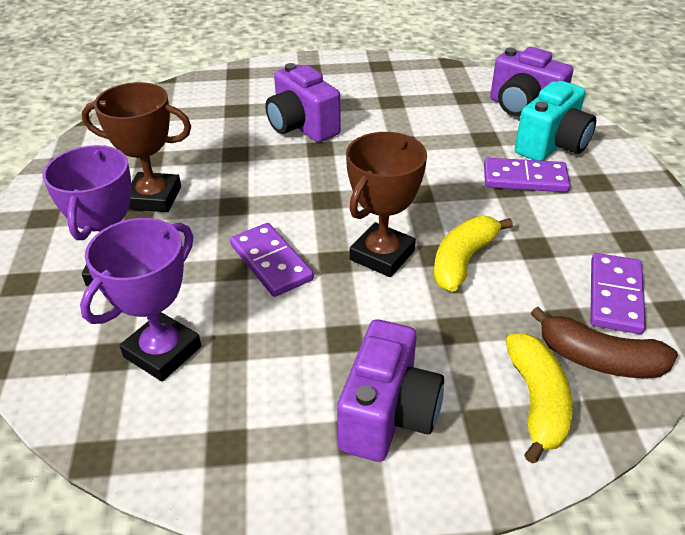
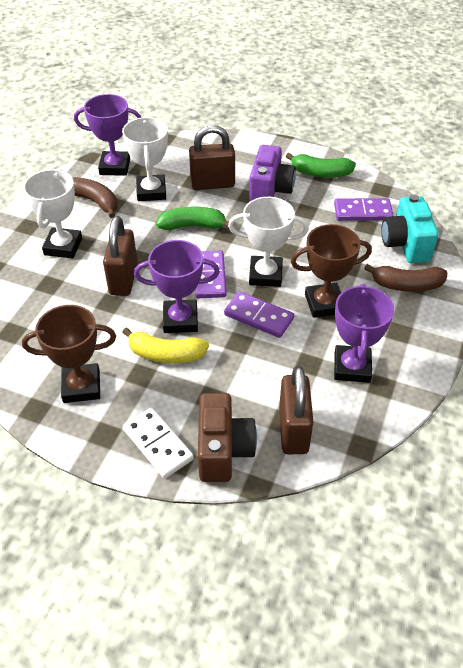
brown banana: [531,307,678,378] = 1 -> [73,177,118,218] [364,264,447,292] = 2
brown camera: none = 0 -> [198,393,257,482] = 1
brown padlock: none = 0 -> [103,216,138,296] [189,125,235,190] [279,366,313,454] = 3
green banana: none = 0 -> [156,207,229,230] [286,153,356,178] = 2
purple camera: [265,63,341,142] [337,319,444,462] [490,47,573,116] = 3 -> [249,145,296,202] = 1
purple trophy: [43,145,131,286] [80,218,201,381] = 2 -> [74,94,141,176] [134,240,220,333] [334,284,394,383] = 3
white domino: none = 0 -> [123,407,194,479] = 1
white trophy: none = 0 -> [23,169,82,258] [122,117,168,201] [228,197,309,287] = 3
yellow banana: [434,216,513,292] [506,333,573,464] = 2 -> [122,328,209,363] = 1

